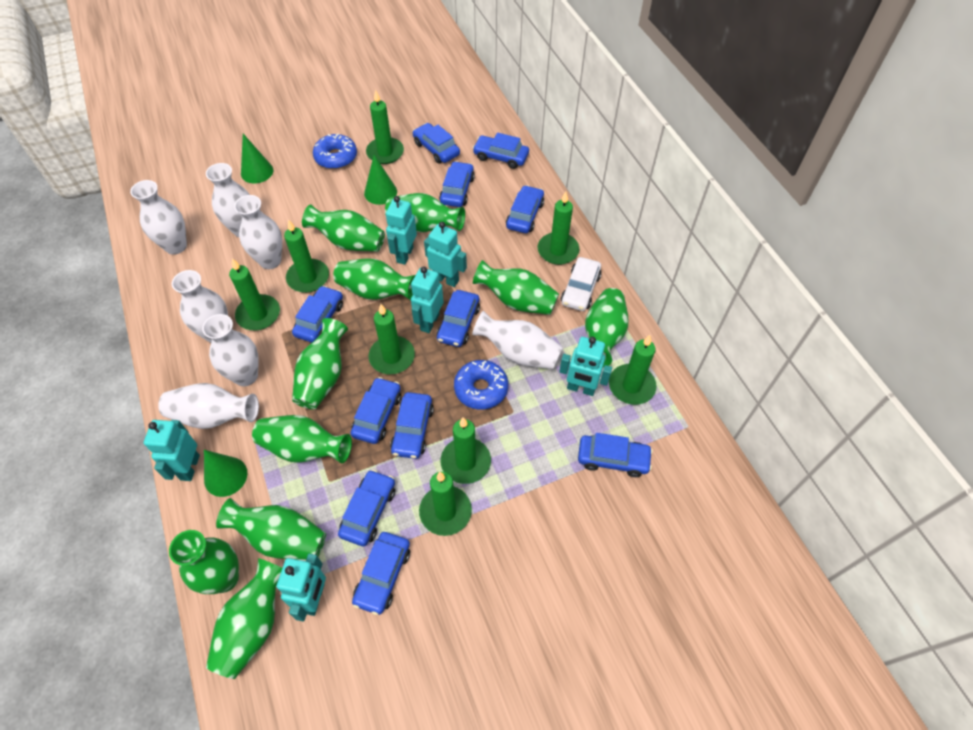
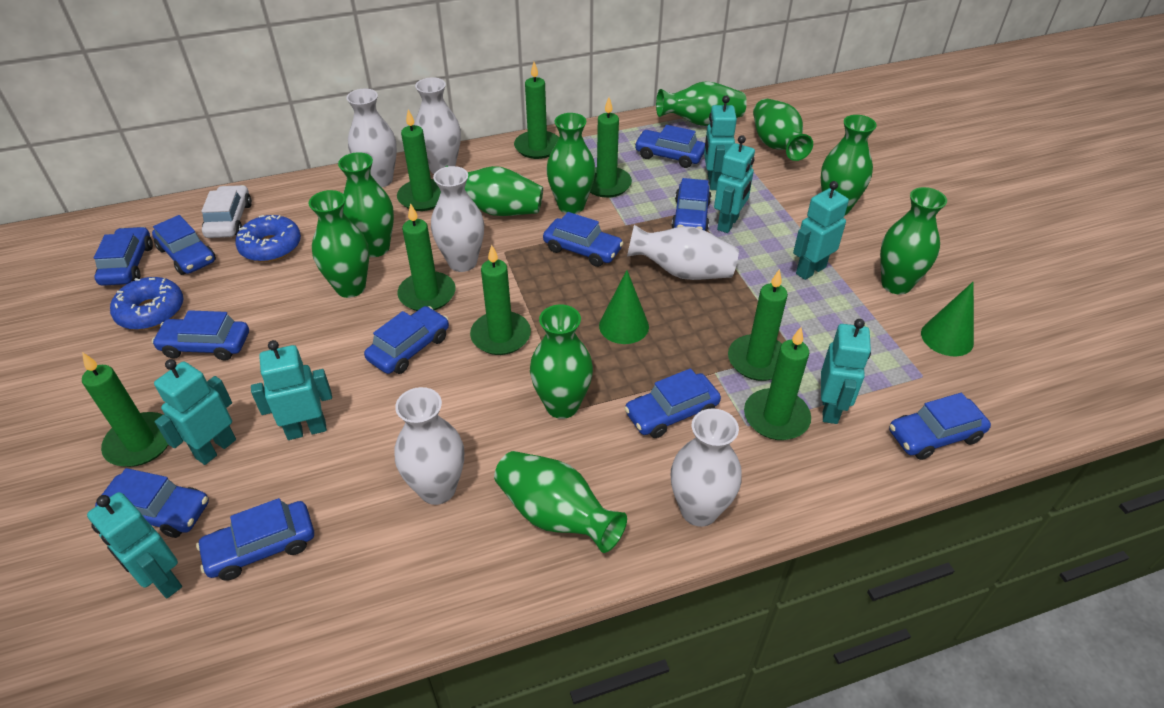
green cone: [204,450,247,497] [241,134,273,183] [364,155,397,205] = 3 -> [599,270,649,344] [921,282,974,356] = 2
turquoise robot: [144,420,200,481] [277,554,326,621] [386,196,417,265] [411,267,444,333] [424,222,467,287] [559,337,612,396] = 6 -> [87,492,182,598] [154,359,236,465] [251,340,332,440] [704,96,737,190] [714,135,755,233] [793,181,849,280] [821,319,871,424] = 7
white vase: [130,180,187,255] [158,383,259,429] [172,270,228,343] [202,314,258,386] [206,163,250,237] [234,195,282,269] [472,311,563,369] = 7 -> [346,89,397,187] [395,387,464,505] [414,77,461,174] [431,166,484,272] [627,225,739,280] [671,408,742,527] = 6

